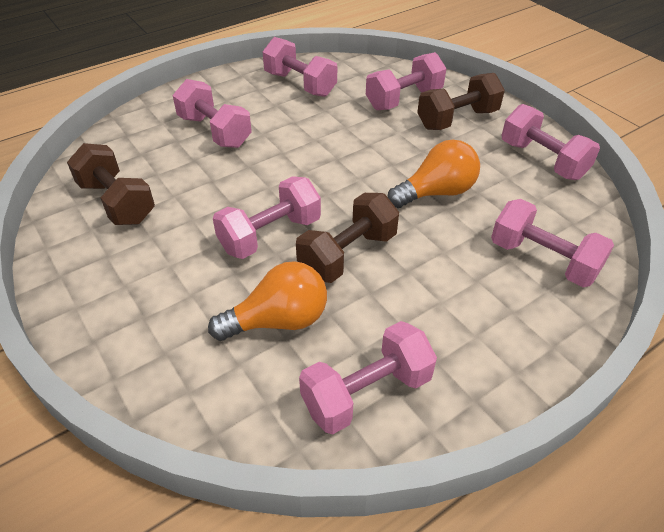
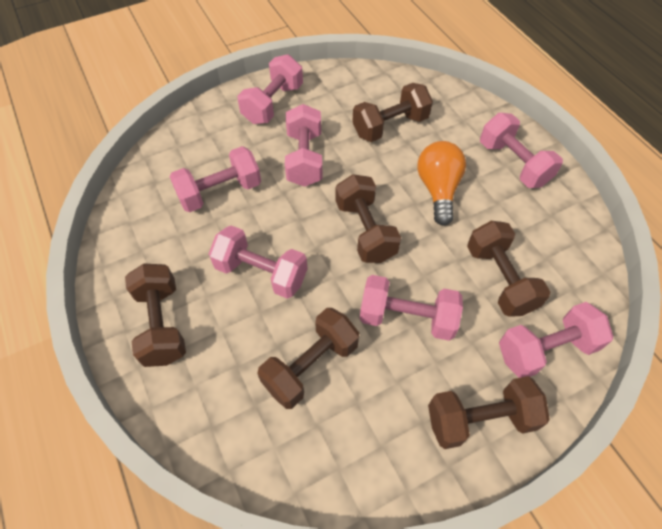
brown dumbbell: [67,143,155,225] [296,193,399,283] [417,73,505,130] = 3 -> [125,264,186,367] [257,308,359,409] [335,174,401,263] [352,83,433,142] [428,376,550,449] [467,221,550,317] = 6
orange light bulb: [208,261,327,341] [387,139,480,208] = 2 -> [417,141,466,226] = 1

